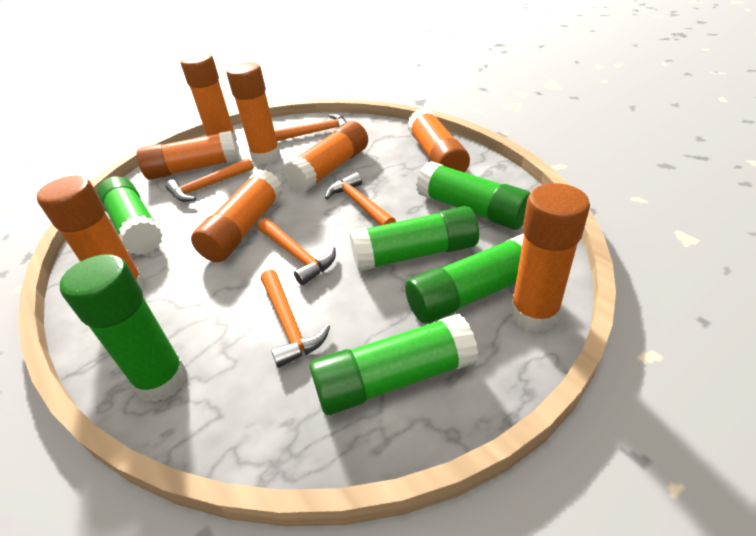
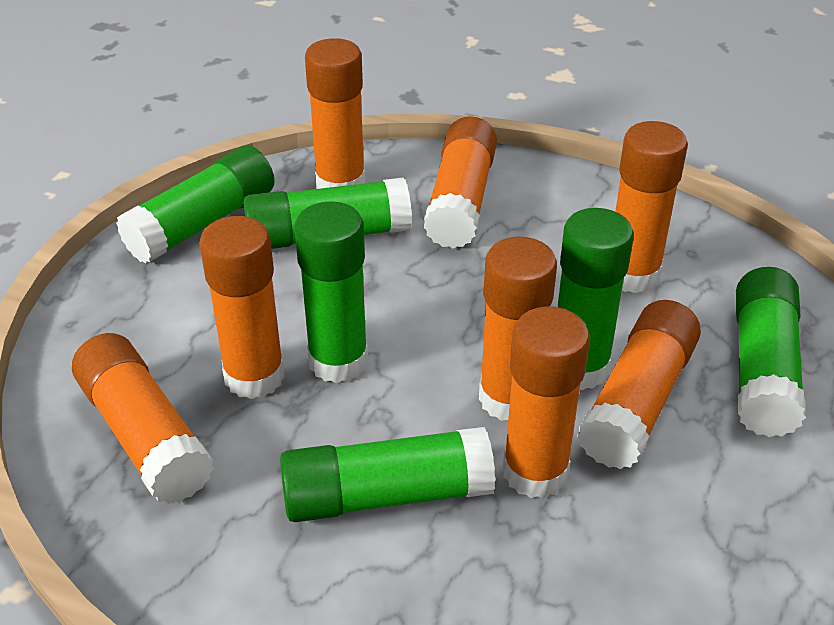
orange hammer: [165,158,254,202] [258,218,336,285] [261,269,330,368] [274,114,347,141] [325,172,396,225] = 5 -> none = 0

